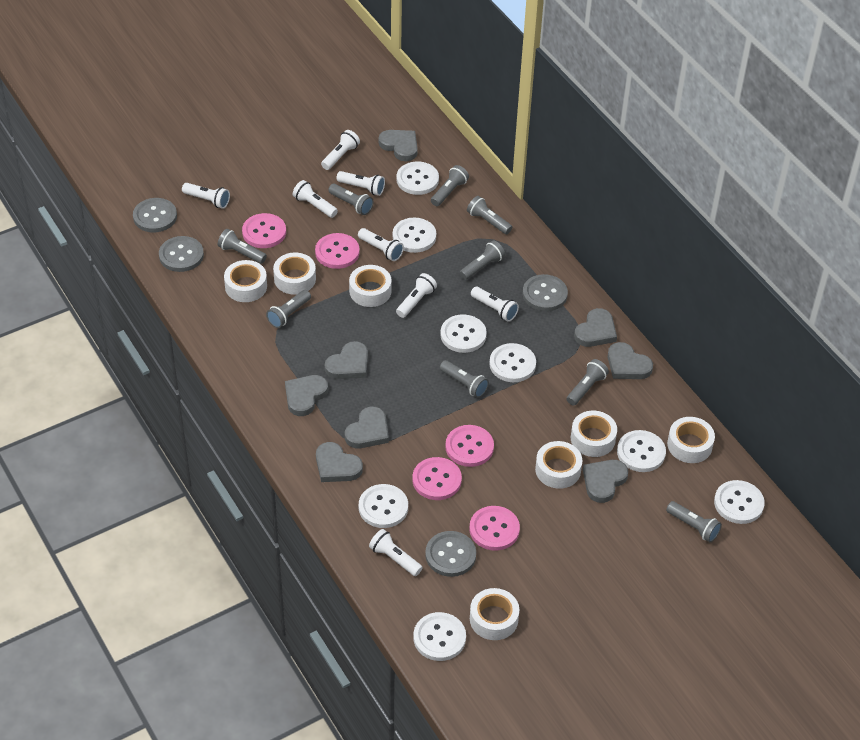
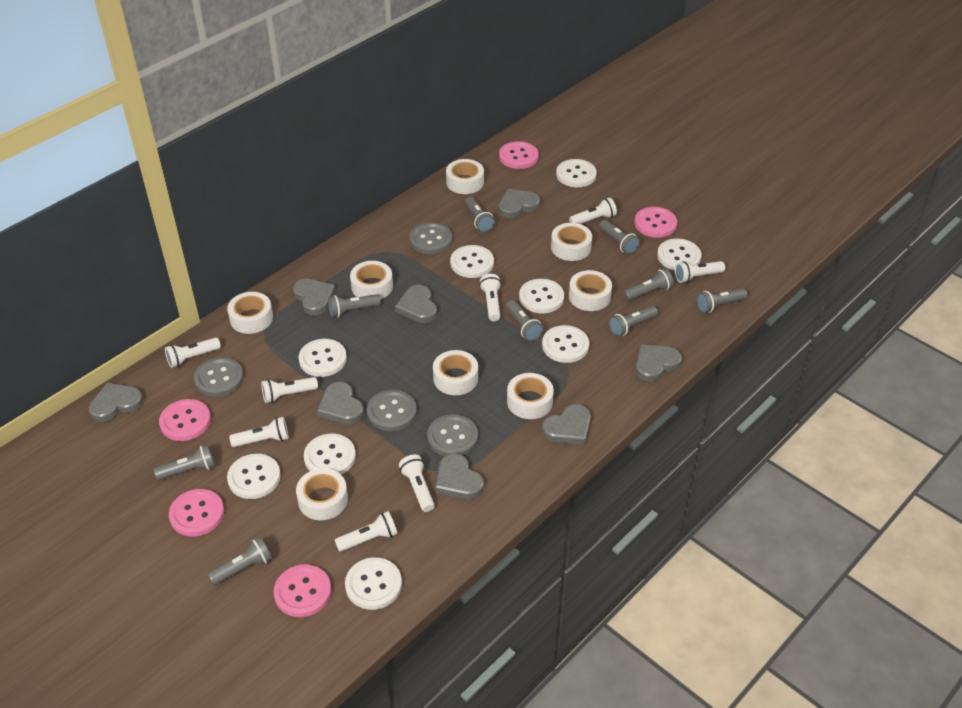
white button: [359,484,408,528] [392,217,436,253] [397,161,439,195] [413,612,466,661] [440,314,487,353] [489,343,536,382] [617,430,666,472] [714,480,765,524] = 8 -> [227,454,281,499] [299,339,347,377] [304,433,356,475] [345,557,402,610] [450,245,494,278] [519,279,564,313] [542,325,589,363] [556,159,597,187] [657,239,702,270] = 9
white tape: [224,260,267,302] [273,252,316,295] [349,265,392,307] [470,588,519,640] [535,441,582,489] [571,411,617,457] [667,417,715,463] = 7 -> [227,292,273,334] [296,468,348,520] [350,261,393,299] [433,350,478,395] [446,159,484,194] [507,373,554,419] [551,223,592,261] [569,270,612,311] = 8

